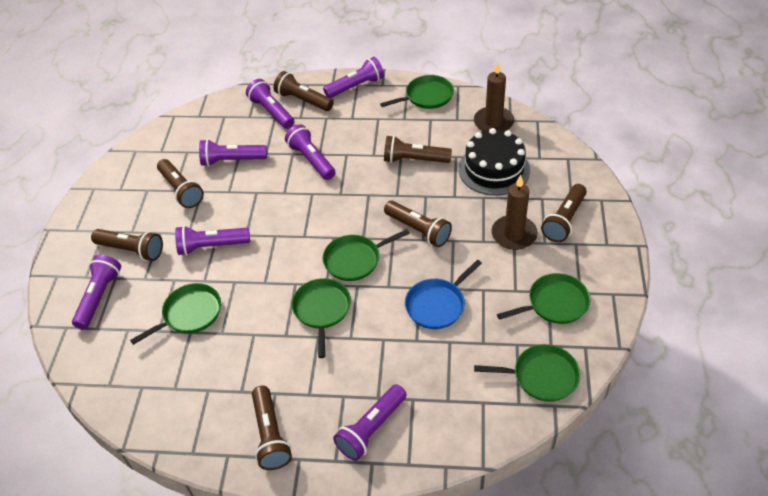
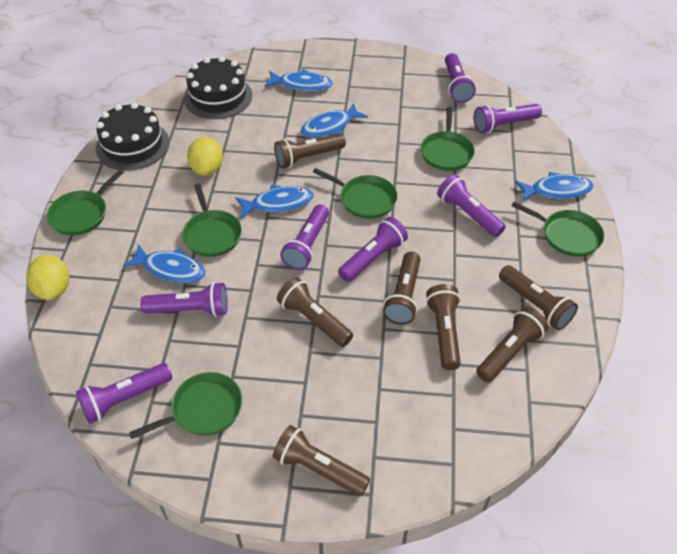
black cake: [459,128,530,196] = 1 -> [96,102,169,171] [184,56,252,119] = 2
blue fish: none = 0 -> [123,244,206,283] [235,185,314,219] [264,69,333,91] [300,103,368,138] [515,172,593,202] = 5
blue pan: [405,260,482,329] = 1 -> none = 0
brown candle: [474,62,514,131] [491,175,538,250] = 2 -> none = 0
yellow lemon: none = 0 -> [26,255,69,300] [187,137,223,176] = 2

